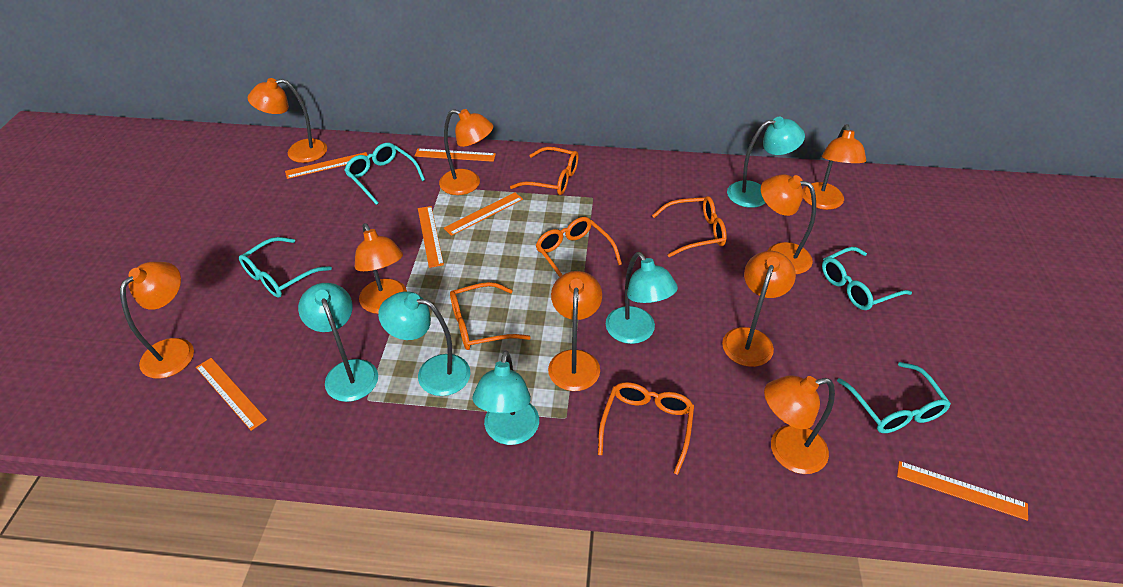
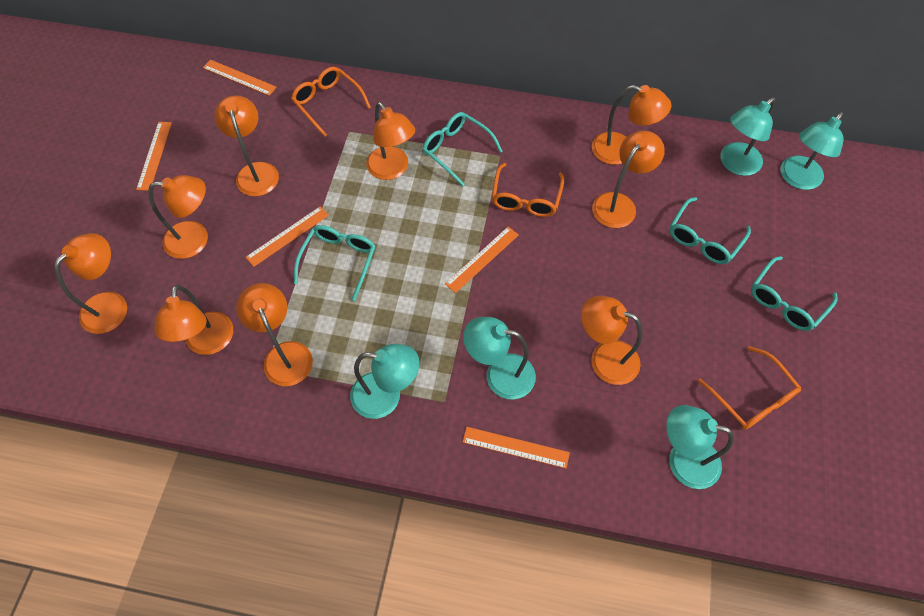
orange glasses: [450,282,531,350] [510,147,579,195] [536,217,622,277] [598,382,694,475] [652,196,727,257] = 5 -> [291,67,371,137] [492,163,564,217] [698,346,801,430] = 3
orange ruler: [196,358,267,431] [285,152,368,179] [415,149,496,162] [418,206,444,268] [444,192,523,236] [897,461,1028,521] = 6 -> [136,122,172,191] [203,60,277,96] [245,206,329,267] [445,227,519,293] [463,427,570,469] = 5

